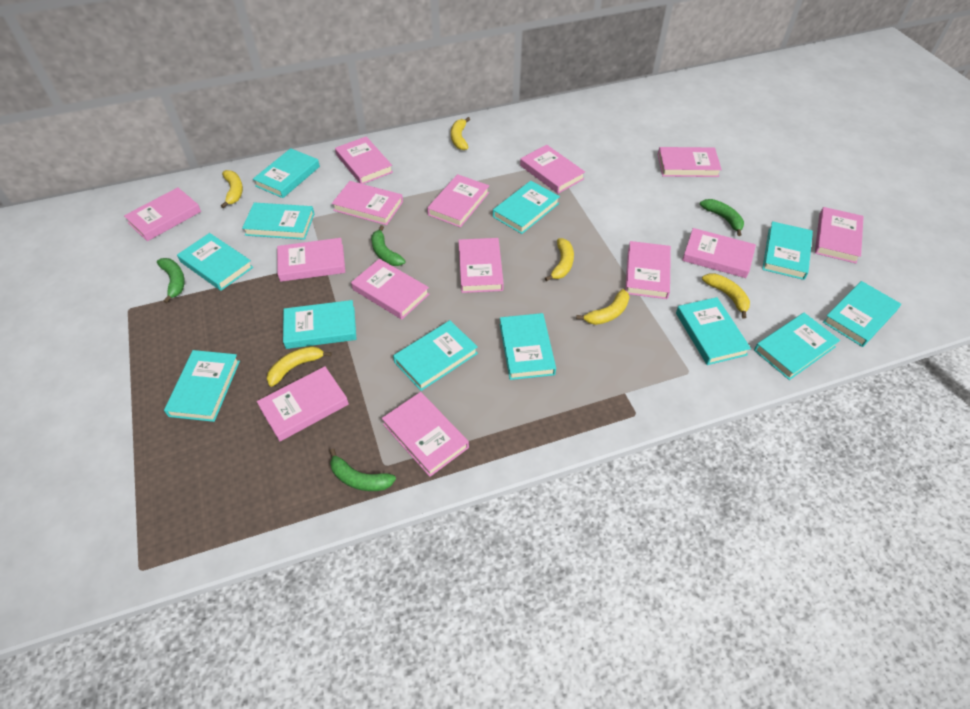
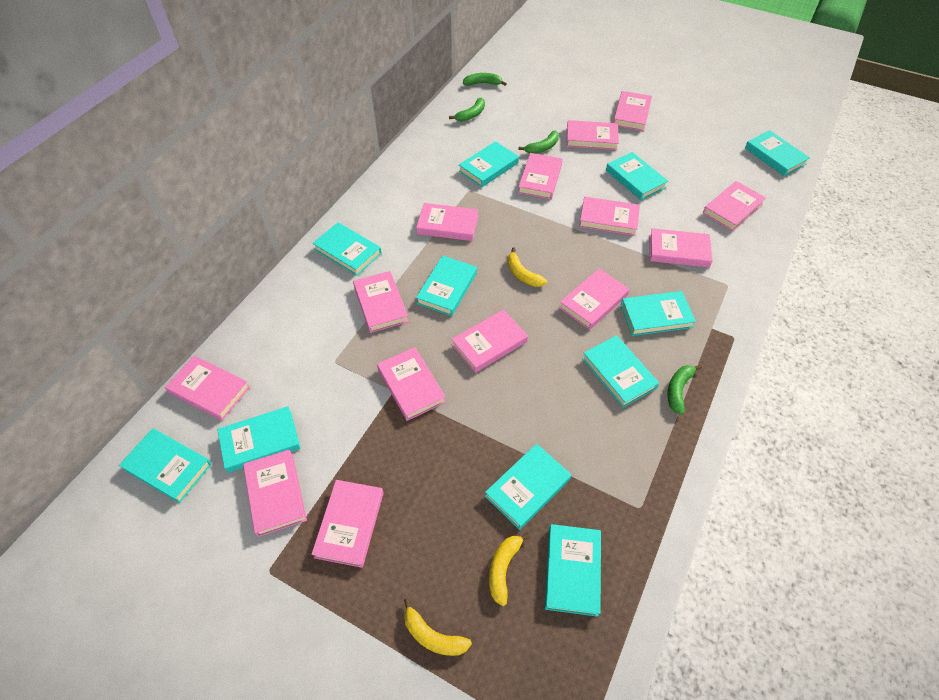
turquoise book: [164,350,240,422] [177,233,253,291] [242,203,314,240] [253,148,320,198] [283,300,356,349] [393,320,478,391] [493,181,560,234] [500,313,556,380] [676,297,751,365] [754,313,840,380] [762,221,813,280] [823,281,901,347] = 12 -> [119,428,212,503] [217,406,301,473] [312,223,382,276] [416,256,477,316] [459,141,519,187] [485,444,572,530] [545,524,601,617] [582,335,659,408] [606,152,668,200] [621,291,696,336] [745,130,810,176] = 11
yellow banana: [221,170,243,208] [267,346,332,387] [451,117,470,150] [545,238,574,281] [576,289,629,325] [702,273,750,319] = 6 -> [404,598,472,656] [489,533,530,606] [508,248,547,287] = 3

